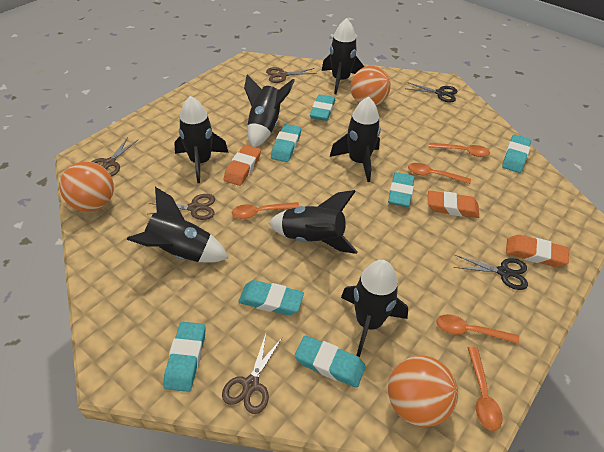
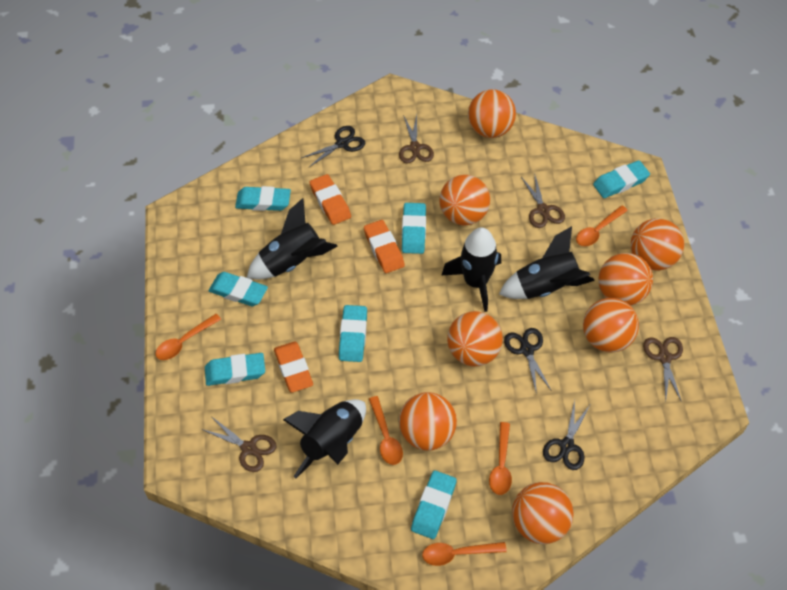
black rocket: [127,187,228,263] [174,96,229,183] [244,74,295,147] [268,190,358,254] [322,18,364,94] [330,96,381,182] [341,260,408,357] = 7 -> [247,198,338,280] [283,399,366,478] [442,227,501,312] [499,226,595,299] = 4
black scissors: [407,82,457,102] [454,255,528,290] = 2 -> [301,126,365,167] [504,328,552,394] [543,400,590,470] = 3
orange ball: [59,161,114,212] [351,66,391,106] [388,356,458,427] = 3 -> [399,392,457,451] [439,175,490,226] [447,311,503,366] [468,89,516,138] [512,482,573,544] [583,298,639,353] [599,253,653,306] [631,218,684,270] = 8

